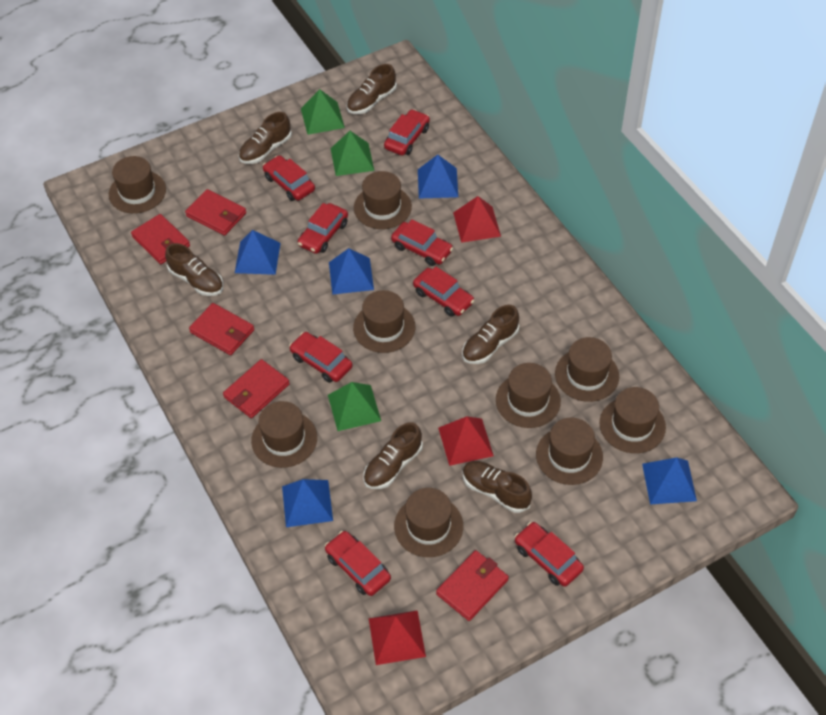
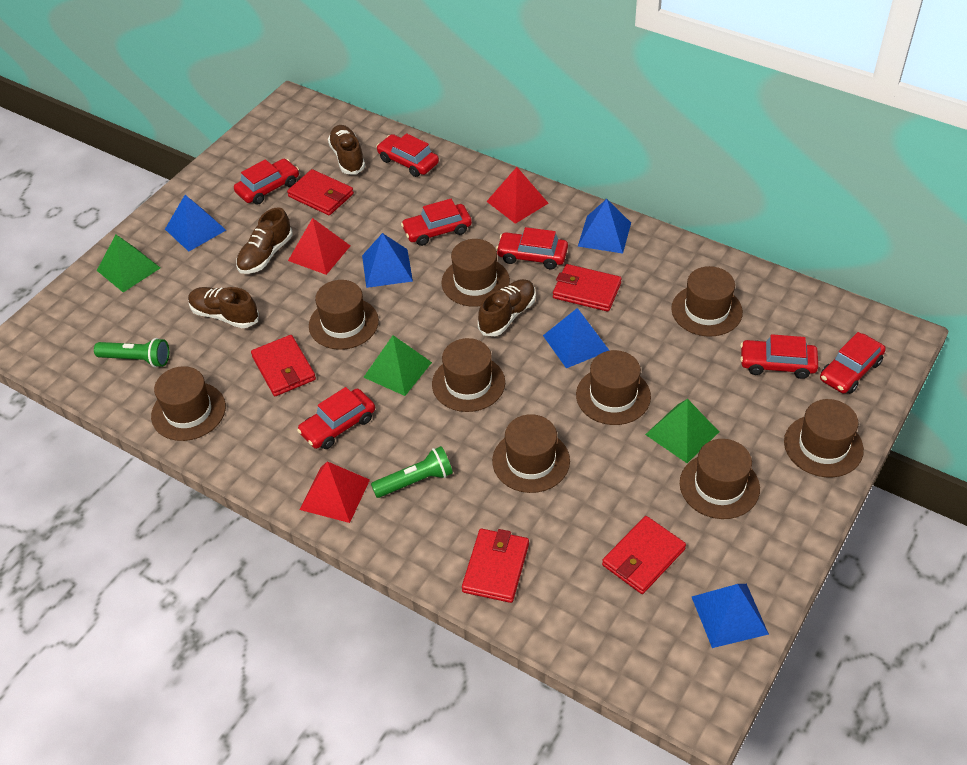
brown shoe: [165,243,223,296] [239,112,292,164] [347,64,397,114] [364,422,423,489] [462,305,520,364] [463,461,532,513] = 6 -> [188,287,259,328] [236,207,293,274] [328,125,365,175] [478,279,536,336] = 4
green flashlight: none = 0 -> [94,338,169,367] [371,446,453,498] = 2
red car: [263,155,315,201] [289,332,352,383] [298,203,348,254] [325,531,391,596] [384,109,430,155] [391,219,453,266] [413,266,474,317] [515,522,584,587] = 8 -> [234,159,299,204] [297,387,375,449] [376,133,439,177] [401,199,472,246] [496,227,568,269] [740,334,818,379] [820,332,886,394] = 7

